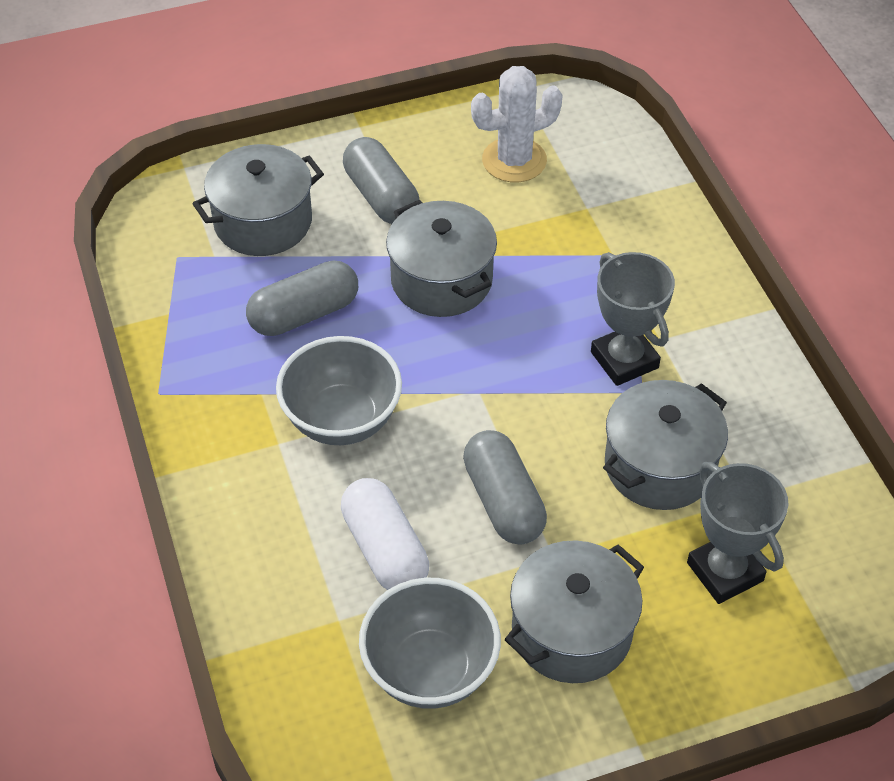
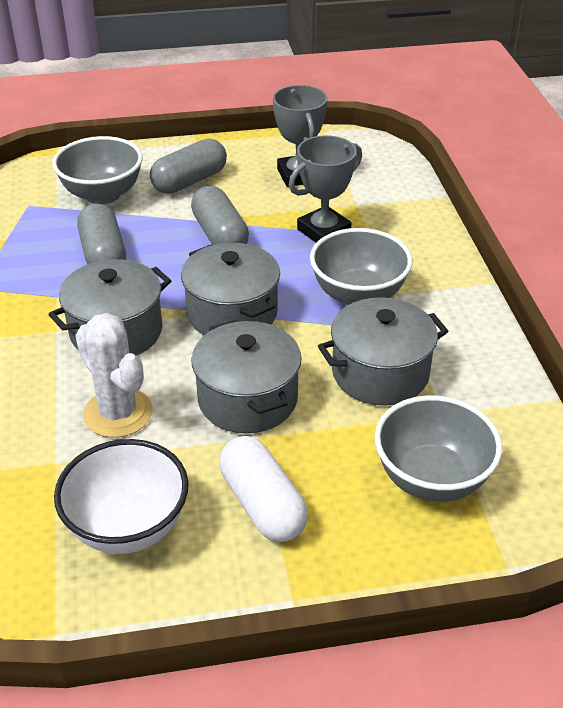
grey bowl: [276,336,402,445] [359,578,501,709] = 2 -> [52,136,143,204] [310,228,413,305] [374,395,503,502] = 3
white bowl: none = 0 -> [54,439,188,554] = 1

